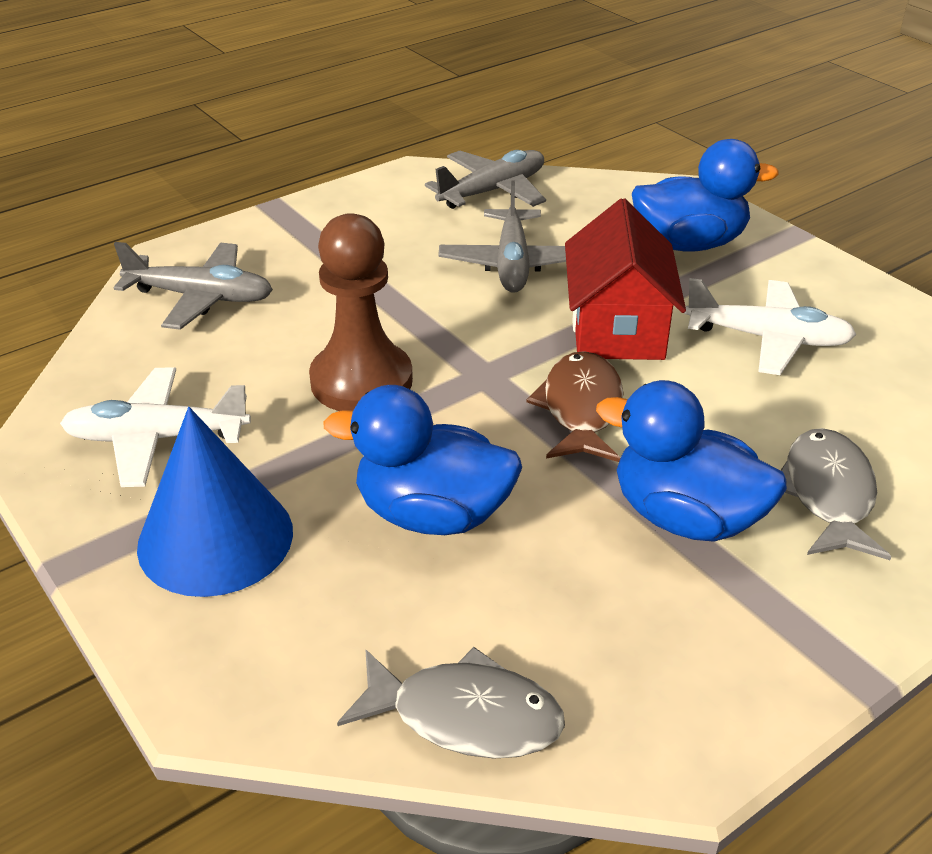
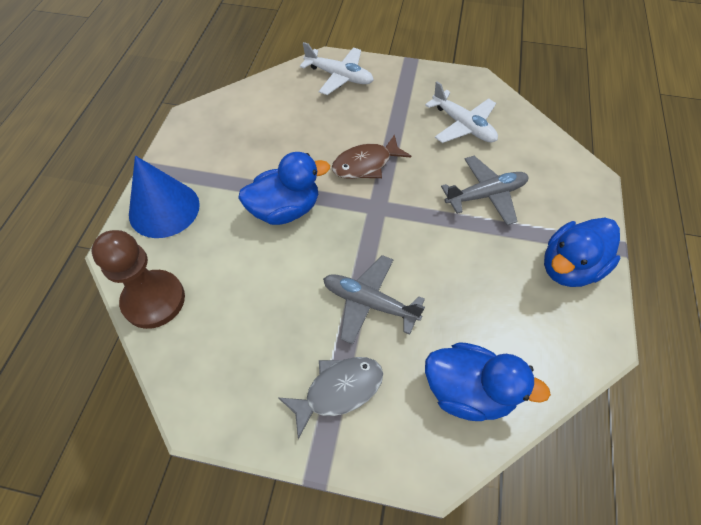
grey fish: [337,647,565,759] [781,428,891,560] = 2 -> [278,357,383,439] = 1
grey plane: [114,242,273,330] [425,150,546,209] [438,181,566,293] = 3 -> [323,255,425,345] [441,156,528,225] = 2
red house: [565,198,686,360] = 1 -> none = 0

